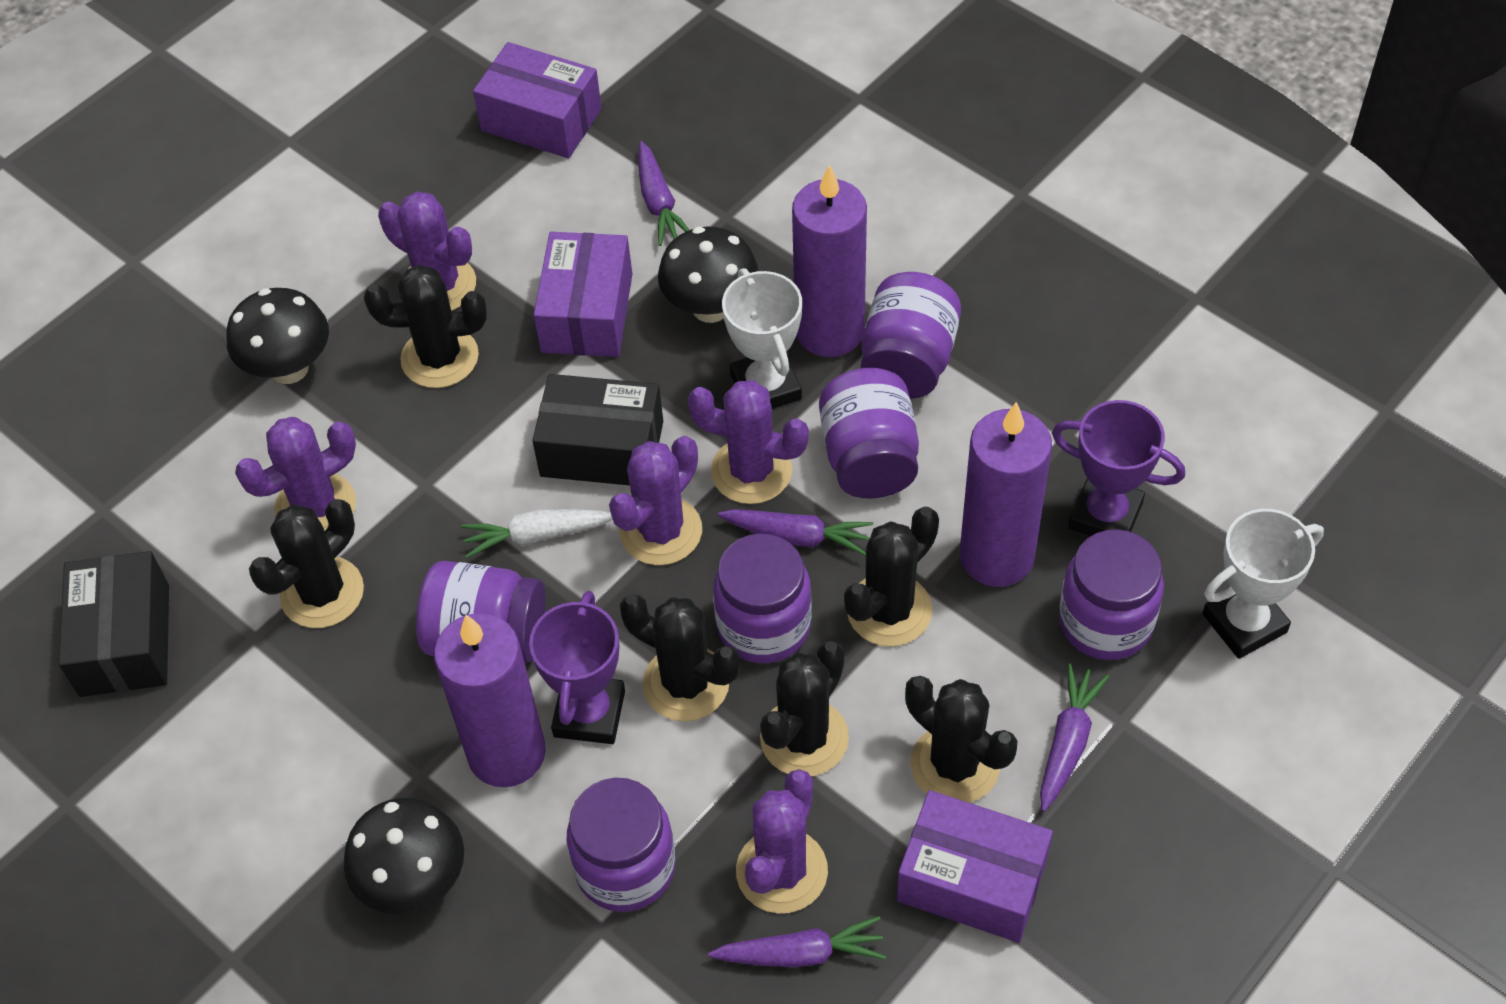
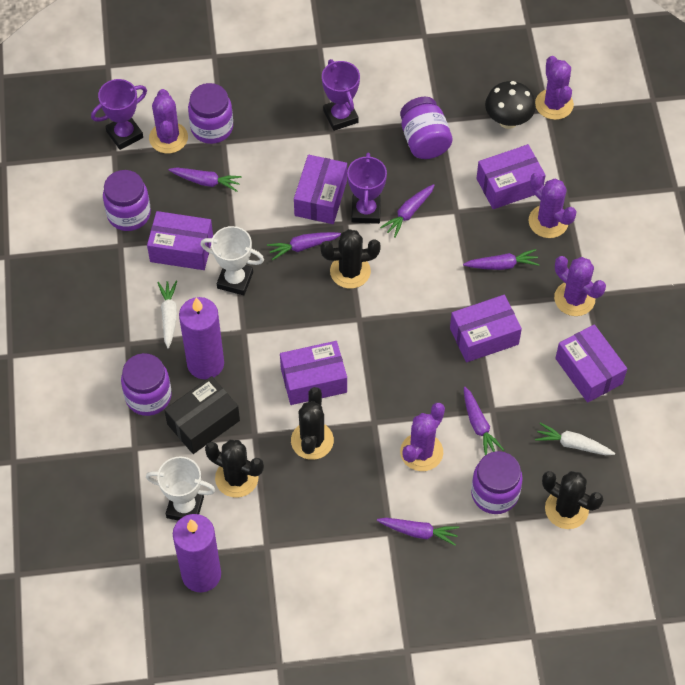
black box: [59,551,169,697] [532,374,663,486] = 2 -> [164,376,240,454] = 1
black cactus: [249,499,364,628] [364,265,487,388] [620,594,740,721] [760,641,849,776] [844,507,939,647] [905,676,1017,803] = 6 -> [205,440,264,498] [291,387,334,460] [320,229,381,289] [542,471,603,529] = 4
black mushroom: [226,288,329,384] [344,798,464,914] [658,226,759,323] = 3 -> [485,81,536,129] = 1
purple box: [473,42,602,158] [534,232,632,357] [897,790,1053,943] = 3 -> [147,211,213,270] [280,341,347,405] [294,155,347,224] [450,295,522,362] [476,144,546,209] [555,324,627,403] = 6
purple candle: [434,613,546,787] [792,165,867,357] [960,402,1052,587] = 3 -> [173,514,221,592] [179,297,224,379] = 2
purple carrot: [638,141,689,246] [708,916,886,968] [718,509,873,556] [1040,664,1109,812] = 4 -> [169,168,242,192] [267,232,341,260] [377,518,459,546] [380,184,435,238] [463,249,540,270] [464,387,504,455] = 6
purple jar: [416,561,546,663] [567,778,675,912] [713,533,812,663] [819,368,919,499] [861,272,961,399] [1059,529,1164,660] = 6 -> [103,170,151,231] [121,353,172,416] [188,83,233,144] [400,97,452,159] [471,451,523,514] = 5
purple trophy: [529,591,625,744] [1052,400,1185,536] = 2 -> [91,79,147,150] [322,59,360,131] [347,153,387,224] = 3
white carrot: [461,509,612,558] = 1 -> [157,281,177,349] [535,423,615,455] = 2

